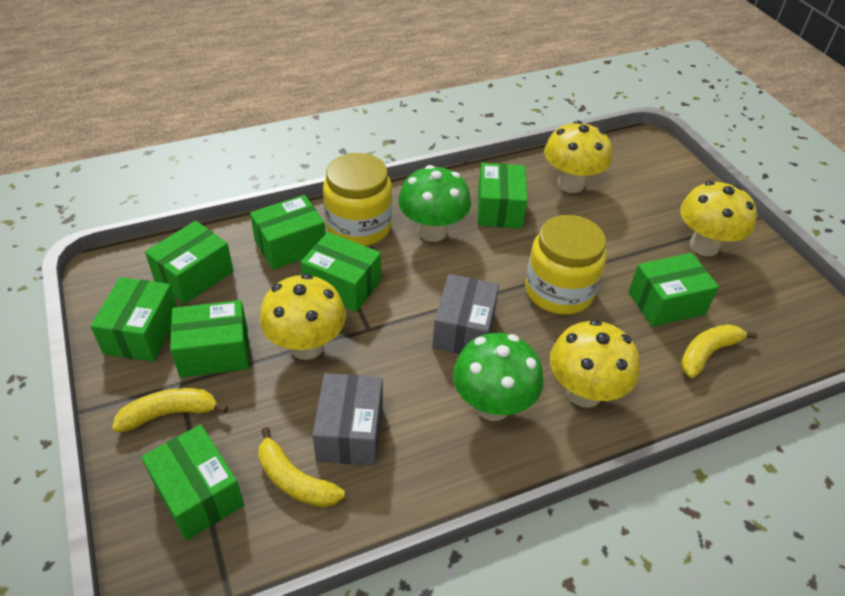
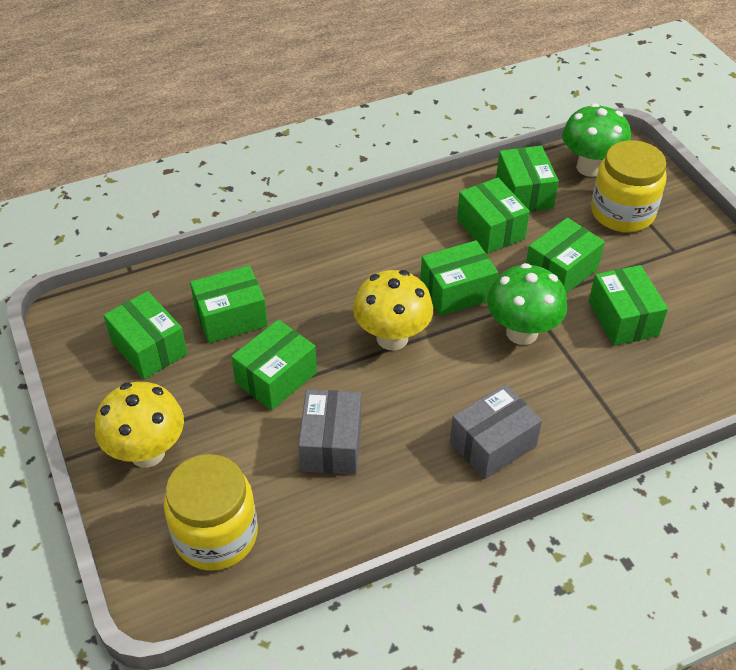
yellow banana: [112,388,228,433] [258,427,345,508] [681,324,758,378] = 3 -> none = 0
yellow mushroom: [260,274,346,360] [544,121,612,193] [550,319,639,408] [680,181,757,256] = 4 -> [95,382,184,468] [353,270,433,350] = 2

